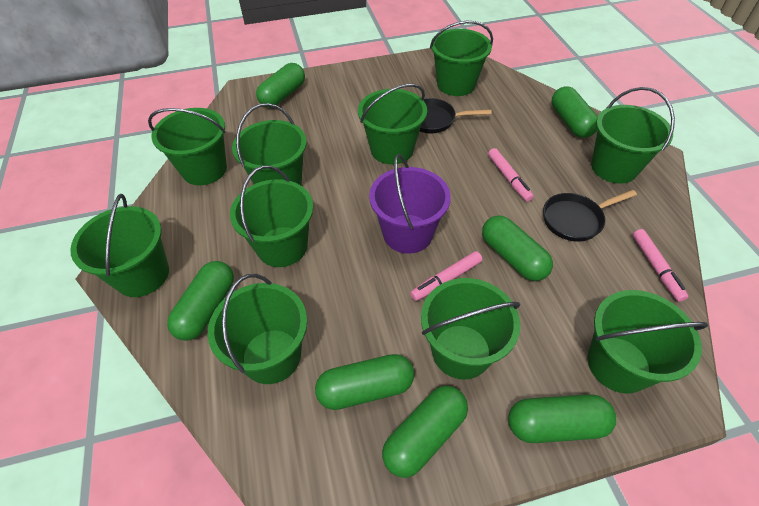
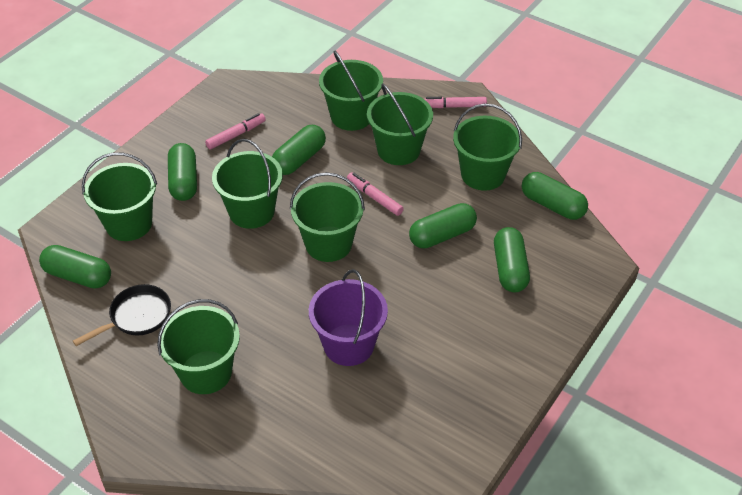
black pan: [419,98,492,133] [543,190,637,242] = 2 -> [73,284,171,346] = 1
green bucket: [70,194,169,297] [148,108,227,185] [207,274,307,384] [230,165,313,267] [232,103,306,185] [358,84,427,164] [421,278,520,379] [430,21,493,96] [588,290,708,393] [591,87,675,184] = 10 -> [82,153,157,241] [157,299,240,394] [212,139,283,229] [290,172,365,262] [319,50,383,131] [367,84,433,165] [453,103,522,191] = 7
green capsule: [167,261,234,341] [256,63,305,108] [315,354,414,410] [382,386,468,478] [482,215,553,281] [508,394,616,443] [552,86,598,138] = 7 -> [39,245,111,288] [168,143,197,201] [272,125,326,175] [409,203,477,248] [494,227,530,292] [522,172,588,220] = 6

